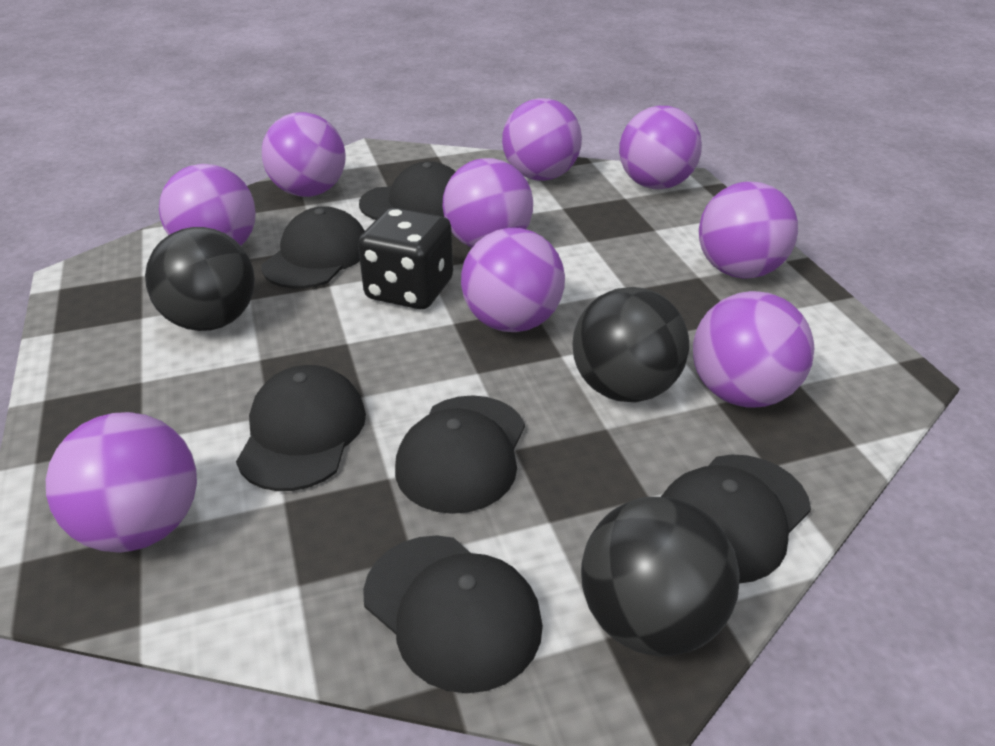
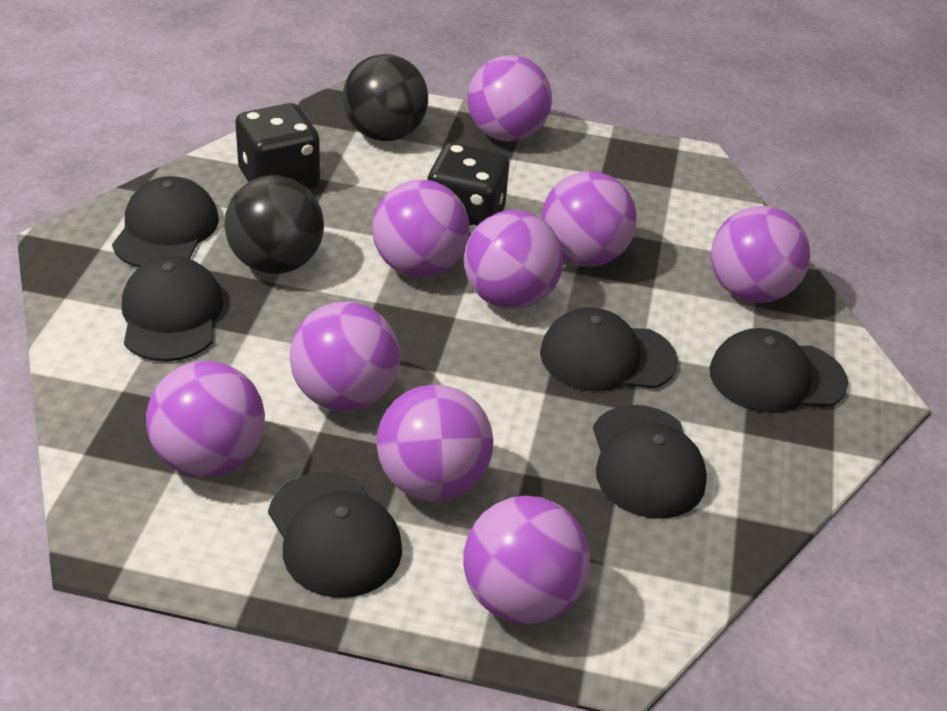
black ball: [145,227,255,331] [573,287,689,402] [581,497,740,656] = 3 -> [224,175,324,274] [343,54,428,141] = 2
black dice: [358,208,453,309] = 1 -> [235,103,320,189] [427,143,509,237] = 2

